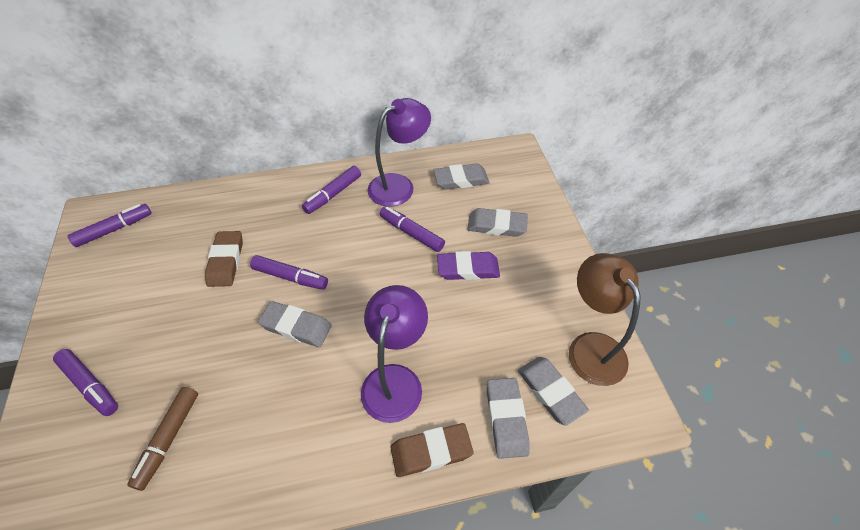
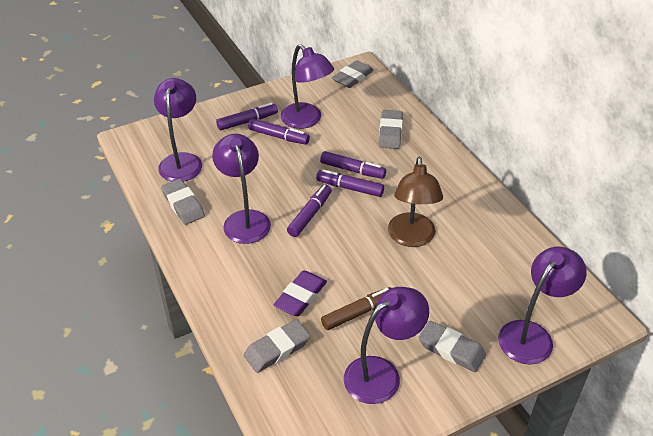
brown eraser: [205,231,243,287] [391,423,473,477] = 2 -> none = 0
purple lamp: [361,285,428,423] [368,98,431,206] = 2 -> [154,78,202,182] [212,134,271,244] [280,44,334,129] [344,287,429,404] [498,247,586,365] = 5

